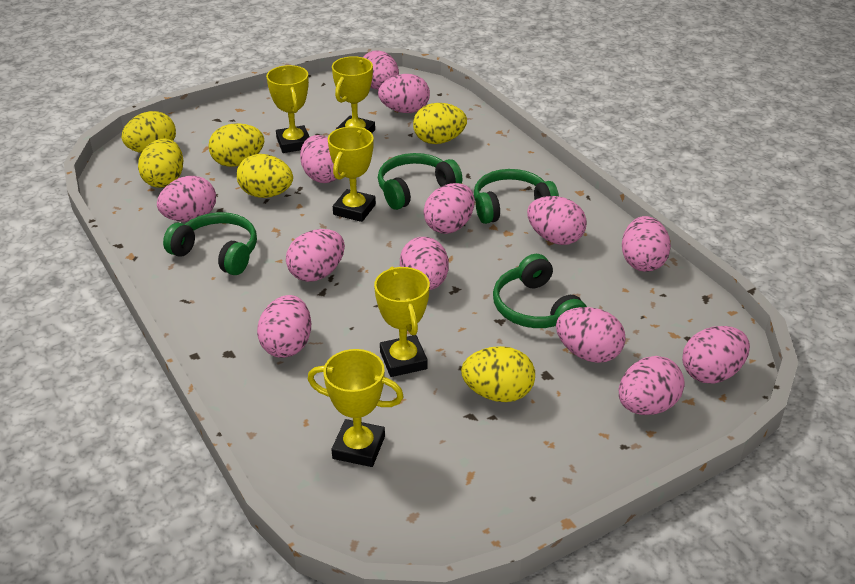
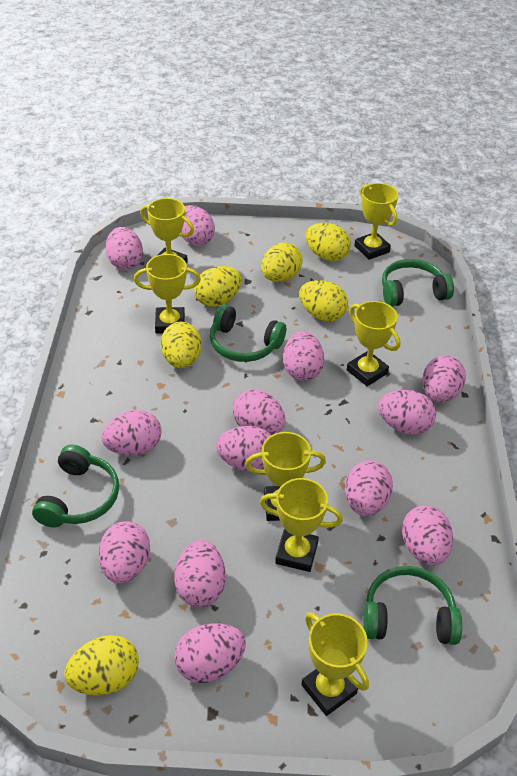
yellow trophy: [266,65,309,153] [308,349,404,467] [328,126,376,222] [332,56,375,133] [374,267,430,377] = 5 -> [134,254,201,333] [140,198,194,263] [245,432,326,521] [260,478,343,572] [301,612,369,716] [347,301,400,386] [354,183,398,260] = 7

